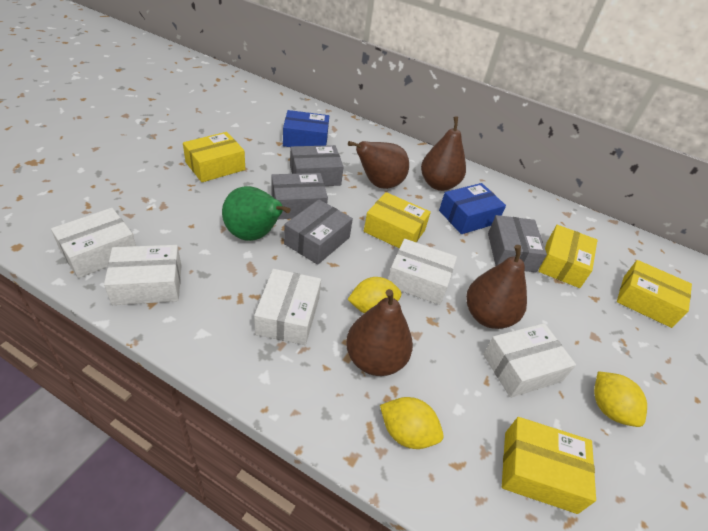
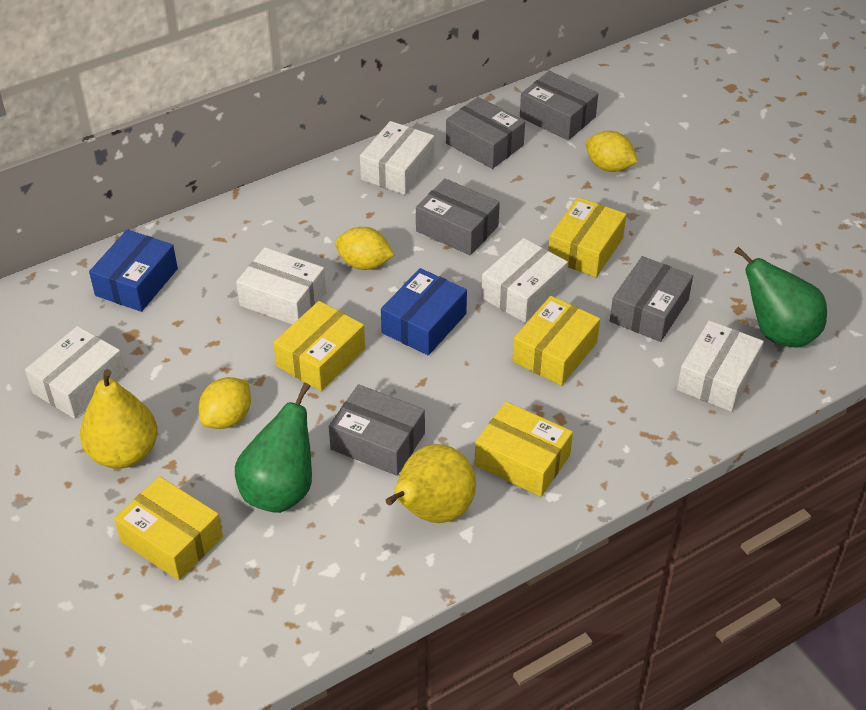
brown pear: [346,289,413,376] [348,141,409,189] [421,116,466,191] [466,245,527,329] = 4 -> none = 0
green pear: [222,186,291,241] = 1 -> [235,383,312,513] [734,247,827,347] = 2
grey box: [271,173,328,219] [284,199,353,265] [290,145,344,186] [488,215,547,272] = 4 -> [329,384,425,476] [416,178,500,255] [446,97,525,169] [520,71,598,140] [610,256,693,342] = 5
yellow pear: none = 0 -> [80,369,158,469] [385,444,476,523] = 2

